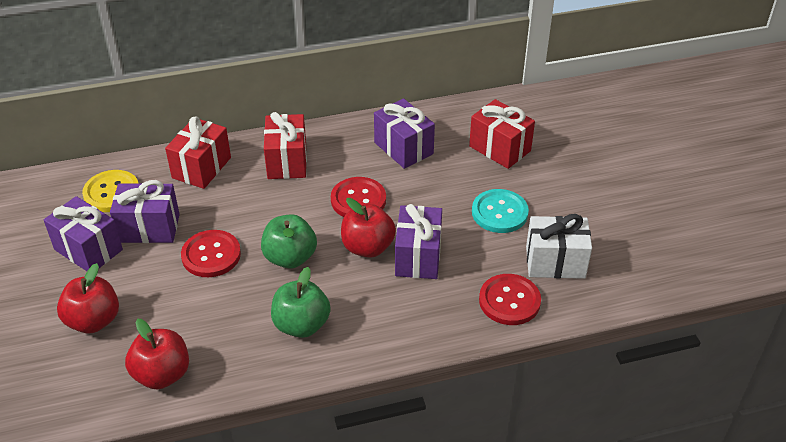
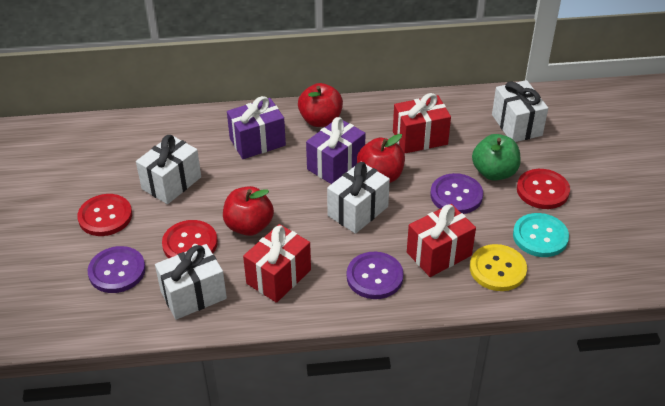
green apple: [261,214,317,269] [271,267,331,338] = 2 -> [472,134,521,181] = 1
purple button: none = 0 -> [88,246,146,293] [347,252,404,299] [431,173,483,214] = 3
purple gift: [44,196,123,271] [110,180,180,243] [374,98,435,169] [395,204,442,279] = 4 -> [227,96,286,159] [306,117,366,184] = 2
white gift: [526,214,592,279] = 1 -> [136,135,201,204] [155,244,227,320] [327,162,390,234] [492,80,548,142] = 4

